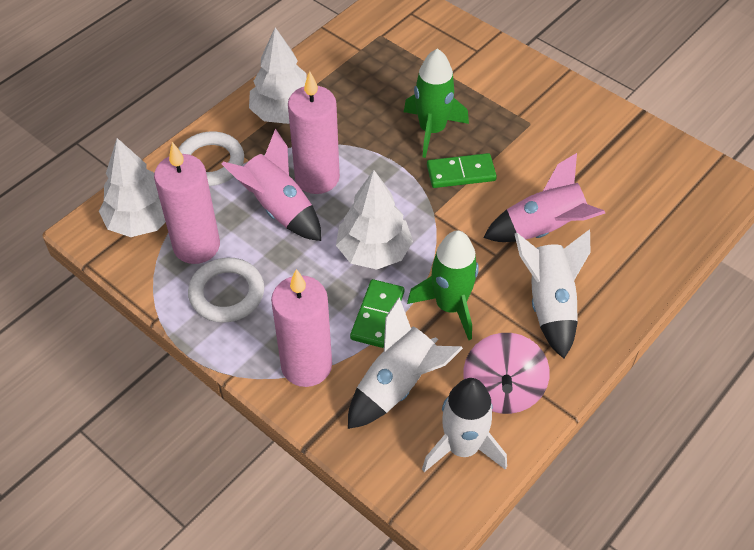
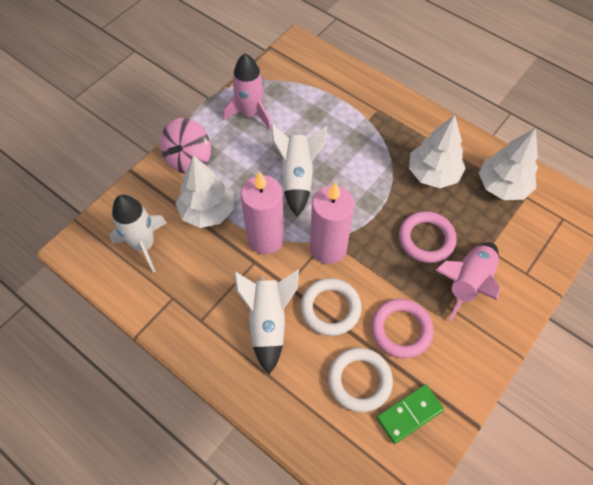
green domino: [350,279,404,348] [427,153,497,188] = 2 -> [376,384,444,444] = 1
green rocket: [404,48,469,158] [407,230,479,340] = 2 -> none = 0
pink candle: [154,142,220,264] [271,269,332,387] [288,71,340,194] = 3 -> [241,171,284,254] [310,182,354,264] = 2
pink ring: none = 0 -> [371,299,434,358] [399,211,457,263] = 2

